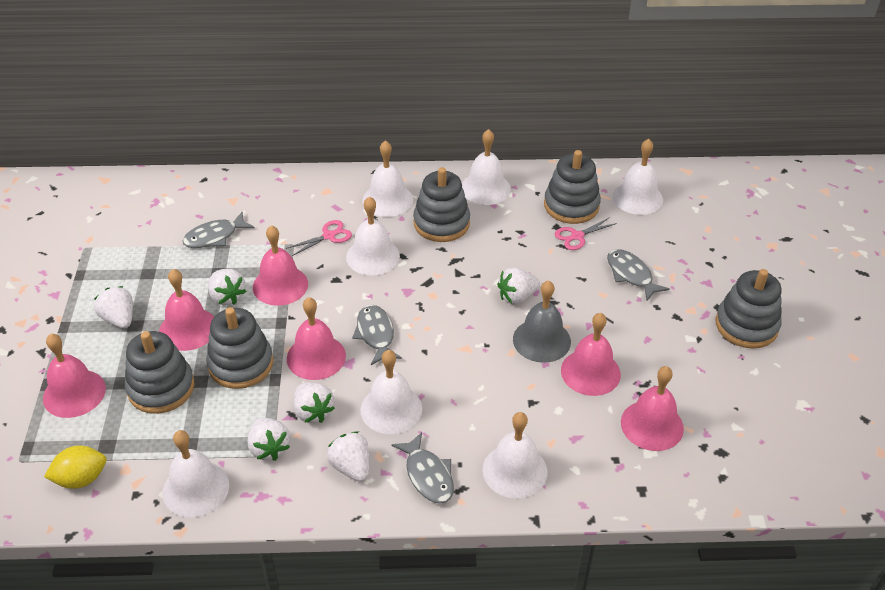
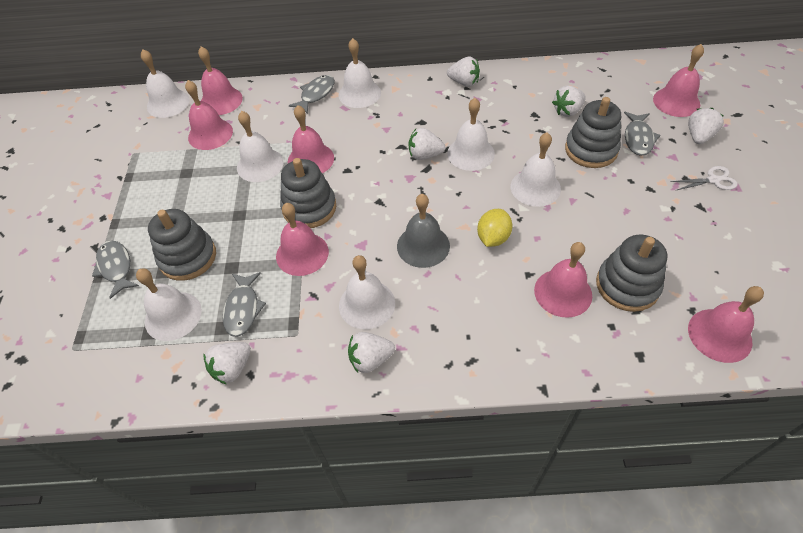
grey stacking toy: [125,331,195,414] [206,307,273,389] [413,167,470,242] [544,150,601,224] [715,269,782,349] = 5 -> [148,209,216,281] [280,158,336,228] [565,97,621,168] [596,235,667,312] = 4
pink bell: [43,334,106,418] [159,269,214,351] [253,225,308,306] [287,297,346,380] [561,313,621,396] [621,366,684,451] = 6 -> [185,80,233,150] [198,46,243,115] [276,203,329,276] [288,105,334,173] [534,242,592,318] [653,44,704,117] [688,286,764,363] = 7
pink scissors: [286,220,352,256] [555,217,617,250] = 2 -> none = 0
white scissors: none = 0 -> [671,166,738,191] = 1

